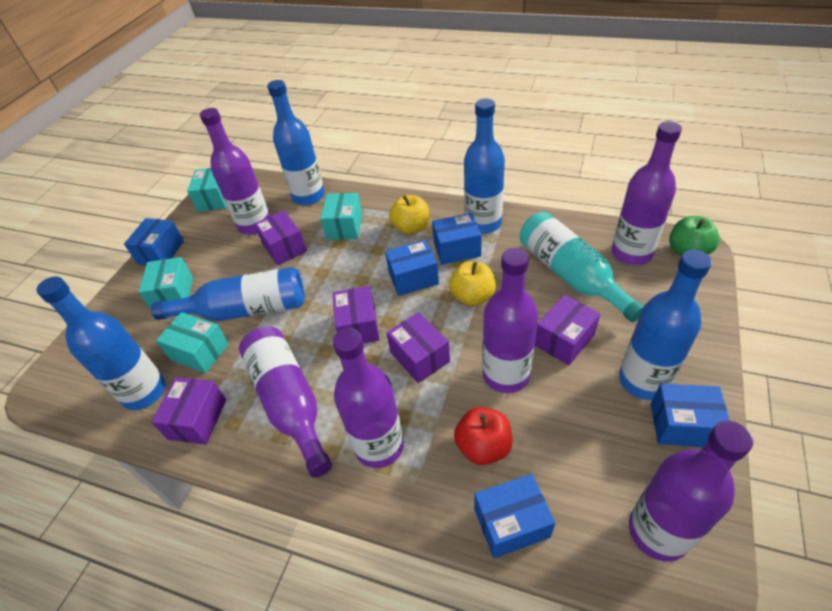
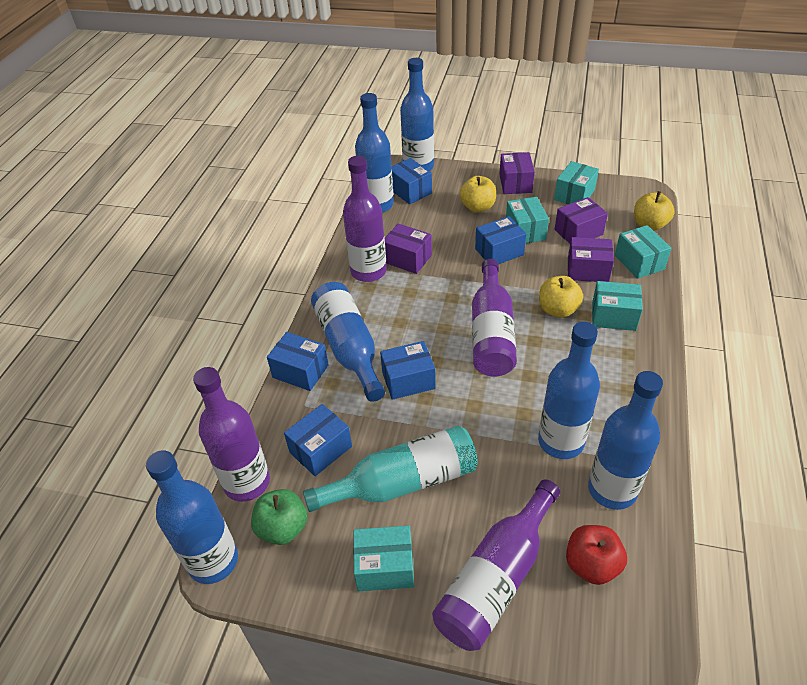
blue bottle: [36,276,166,410] [151,267,305,321] [267,80,325,205] [464,99,505,234] [619,250,712,400] = 5 -> [146,450,238,584] [311,282,385,402] [355,93,394,213] [400,58,434,171] [538,322,600,459] [588,371,663,510] = 6
purple bottle: [200,108,270,235] [239,327,332,478] [333,328,404,468] [482,248,538,393] [612,121,682,265] [629,420,753,561] = 6 -> [193,367,270,502] [343,156,387,282] [432,479,560,651] [472,259,517,377] = 4
purple box: [151,377,226,444] [254,210,307,265] [332,286,380,343] [386,312,450,383] [535,295,600,365] = 5 -> [385,224,432,274] [499,152,535,194] [555,197,608,244] [568,237,614,282] = 4
turquoise box: [139,257,193,309] [156,312,229,373] [187,168,227,211] [320,193,362,240] = 4 -> [353,526,414,591] [506,197,549,243] [554,161,599,204] [592,281,643,331] [615,225,671,279] = 5
yellow apple: [389,195,429,235] [449,261,496,306] = 2 -> [460,176,496,212] [539,276,583,318] [634,191,675,231] = 3

